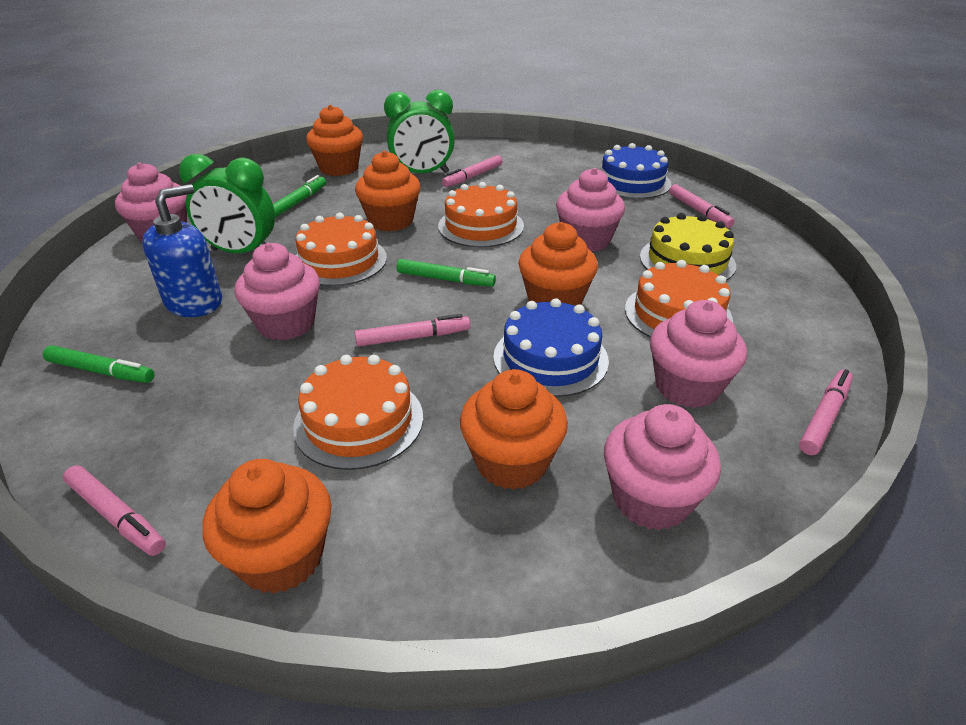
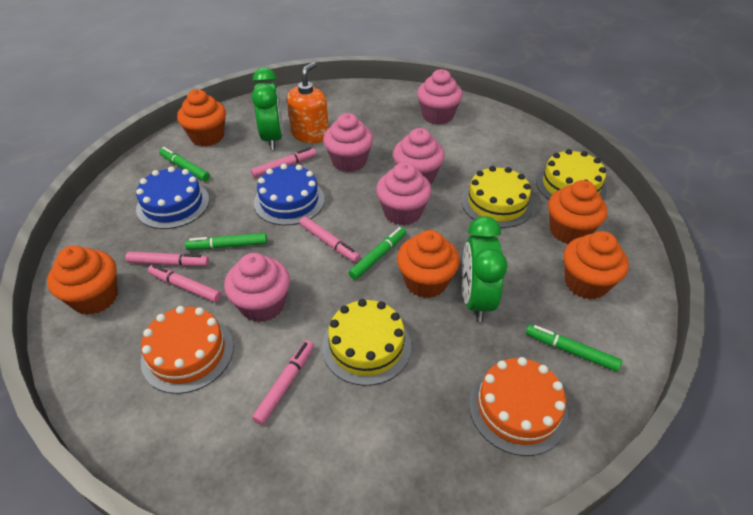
blue soap dispenser: [142,184,222,317] = 1 -> none = 0
green marker: [43,345,154,383] [273,175,326,217] [396,259,496,287] = 3 -> [159,147,210,181] [185,233,267,250] [349,227,406,280] [526,324,622,372] = 4
orange cake: [293,355,423,470] [295,213,387,286] [438,182,524,247] [625,260,733,337] = 4 -> [141,306,234,394] [469,357,568,456] = 2
orange soap dispenser: none = 0 -> [287,62,329,143] = 1
yellow cake: [640,213,736,281] = 1 -> [322,299,411,386] [462,166,533,228] [536,149,607,200] = 3

